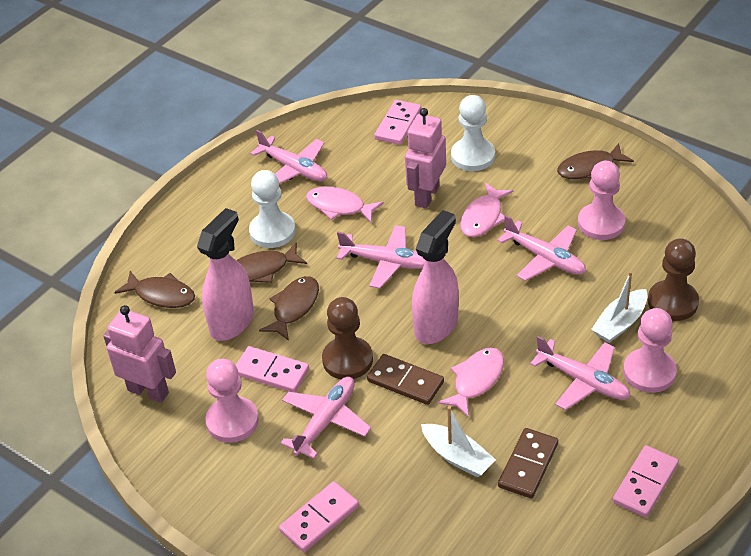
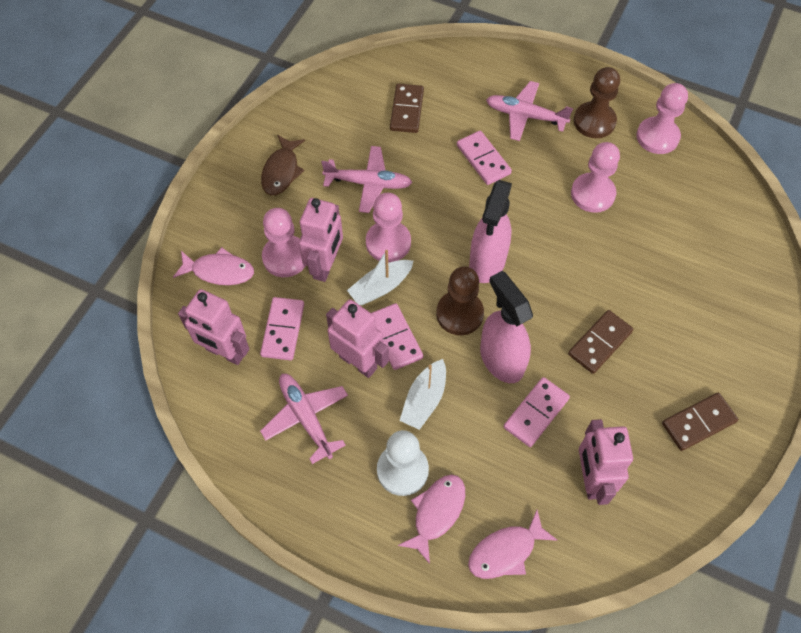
brown domino: [367,354,444,405] [498,428,558,498] = 2 -> [390,84,424,133] [568,310,633,374] [662,392,738,451] = 3
brown fish: [114,271,195,308] [237,242,307,283] [259,276,319,341] [557,143,634,179] = 4 -> [261,135,305,195] = 1
pink pawn: [205,359,259,443] [578,161,625,240] [623,308,677,393] = 3 -> [262,208,306,277] [366,193,411,262] [571,142,620,213] [636,83,688,154] = 4
pink plane: [250,130,327,184] [281,377,371,459] [336,225,425,289] [497,215,586,281] [530,336,631,410] = 5 -> [260,374,348,464] [321,146,412,213] [486,81,573,141] = 3
pink robot: [103,305,176,403] [405,108,446,209] = 2 -> [178,289,249,365] [299,198,343,282] [326,299,389,378] [579,419,633,505] = 4
white pawn: [249,170,296,248] [451,95,495,171] = 2 -> [377,430,429,496] = 1

